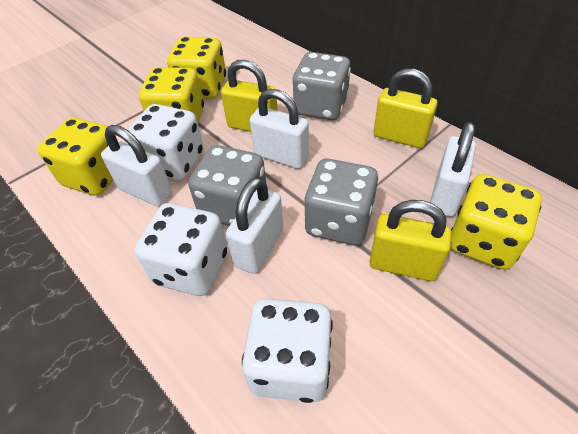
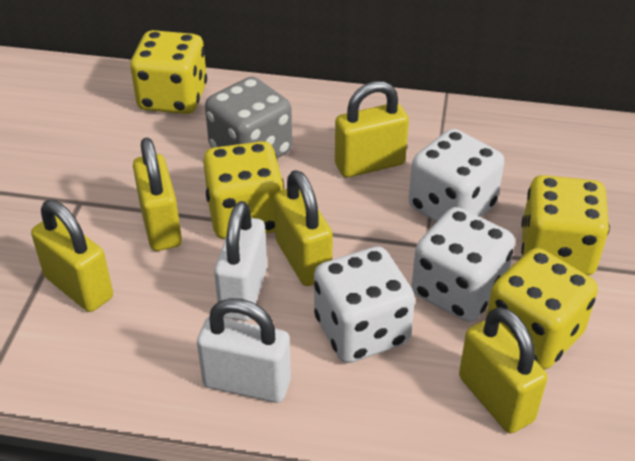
grey dice: [188,145,266,226] [292,52,351,120] [304,159,378,245] = 3 -> [205,77,292,158] = 1
white padlock: [101,125,172,206] [226,177,283,274] [250,89,309,169] [430,122,476,217] = 4 -> [197,298,291,403] [214,201,267,321] = 2
yellow padlock: [221,60,278,132] [369,200,452,281] [373,69,437,148] = 3 -> [31,200,113,312] [133,137,182,251] [274,170,333,286] [335,81,409,178] [459,307,547,433] = 5

